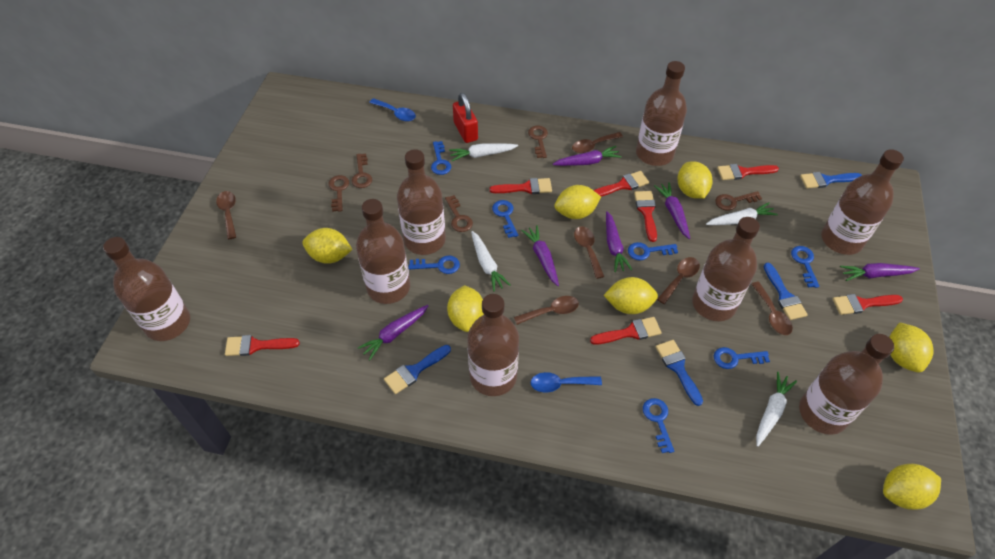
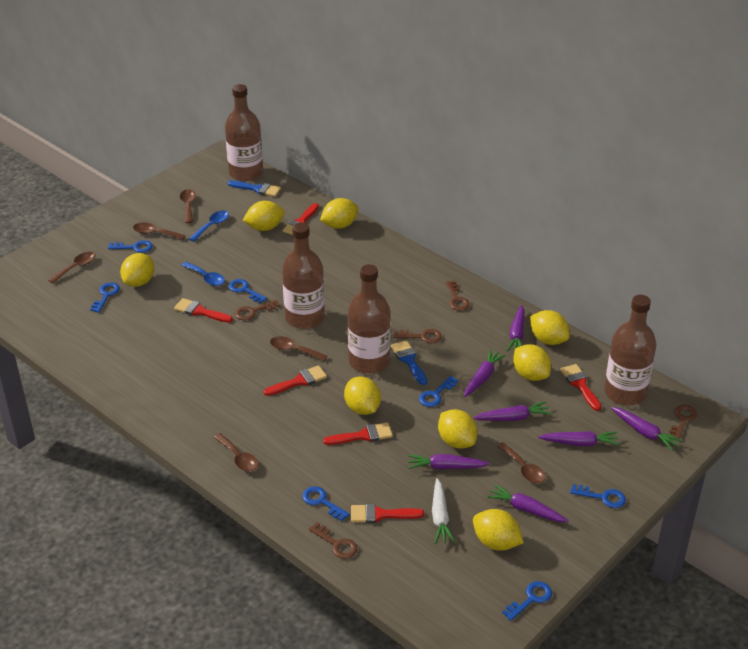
blue brush: [384,345,451,394] [656,340,703,406] [763,263,808,320] [800,172,862,188] = 4 -> [228,180,281,197] [391,340,428,385] = 2
brown bottle: [103,237,190,341] [356,199,410,304] [397,149,446,255] [467,294,519,396] [636,61,687,166] [692,217,760,321] [799,334,894,435] [821,149,904,255] = 8 -> [225,84,263,182] [282,222,325,329] [348,264,391,374] [604,295,657,405] = 4
purple carrot: [358,305,428,360] [521,225,559,286] [553,146,622,166] [606,211,632,272] [654,182,690,239] [840,263,920,281] = 6 -> [408,454,490,470] [464,349,506,397] [473,401,551,421] [487,484,569,522] [506,305,525,351] [538,431,620,446] [611,407,683,451] = 7
red brush: [225,335,300,356] [490,178,552,194] [590,317,661,345] [594,171,649,197] [634,191,657,242] [717,164,779,180] [833,294,903,315] = 7 -> [174,298,233,323] [263,365,327,396] [282,203,319,235] [323,422,393,445] [351,504,424,523] [560,364,601,411] = 6
red padlock: [453,93,478,143] = 1 -> none = 0
white carrot: [449,143,518,161] [471,231,510,292] [706,202,778,225] [756,372,797,447] = 4 -> [432,478,455,544] = 1
yellow lemon: [302,228,353,264] [447,285,484,332] [554,185,601,219] [604,277,658,314] [677,161,713,199] [883,464,941,510] [889,322,934,373] = 7 -> [120,253,155,287] [242,201,285,231] [320,198,358,229] [344,377,381,415] [438,409,477,449] [473,509,524,551] [513,344,551,381] [530,310,570,345] = 8

